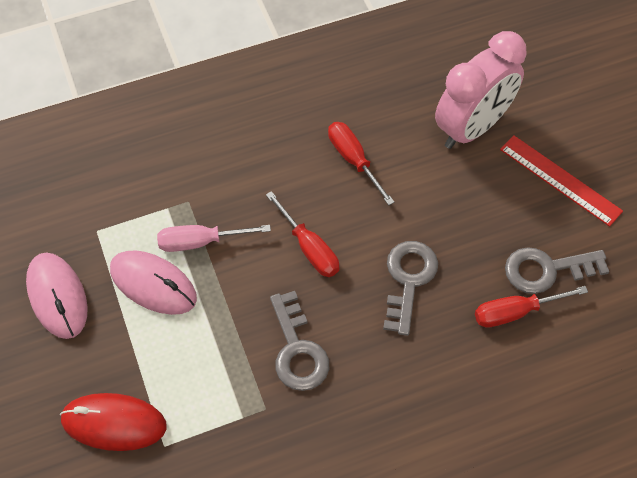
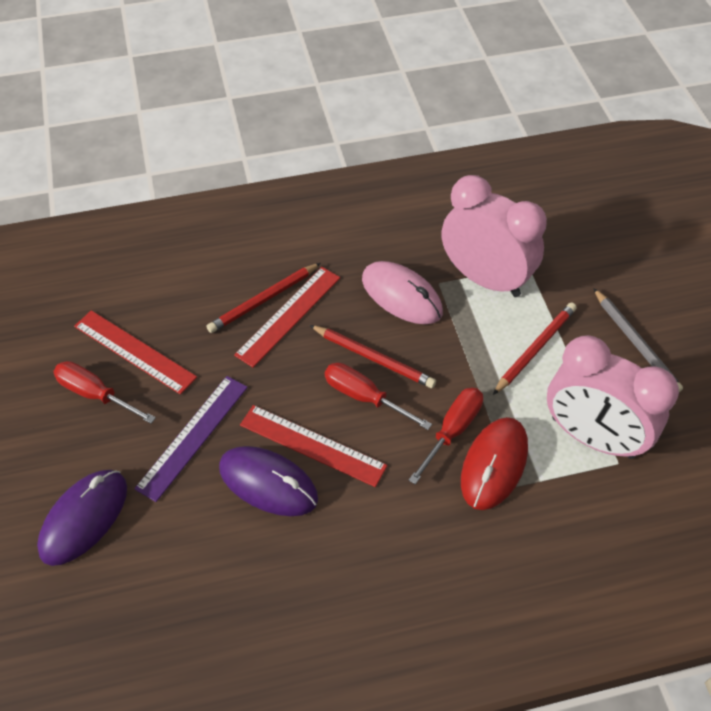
grey key: [270,291,329,391] [383,241,438,336] [505,247,609,294] = 3 -> none = 0
grey pencil: none = 0 -> [593,288,683,392] = 1
pink clock: [435,31,527,149] = 1 -> [441,175,547,297] [547,335,679,459] = 2
pink mouse: [26,252,88,339] [110,250,197,315] = 2 -> [362,261,443,324] = 1
pink screwdriver: [157,225,271,252] = 1 -> none = 0
purple mouse: none = 0 -> [37,470,127,566] [219,446,318,516] = 2
purple ruler: none = 0 -> [134,376,248,502] = 1
red pencil: none = 0 -> [207,263,321,333] [310,325,436,388] [493,303,577,395] = 3
red ruler: [500,135,623,227] = 1 -> [74,310,197,395] [234,267,340,368] [240,405,387,487] = 3

